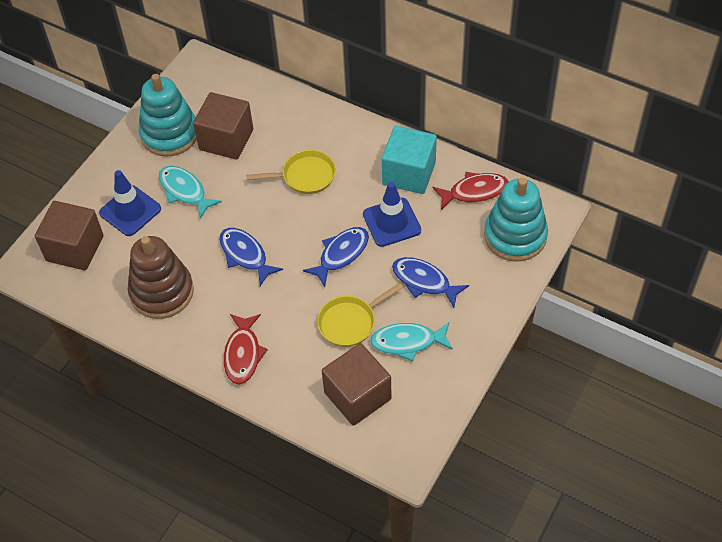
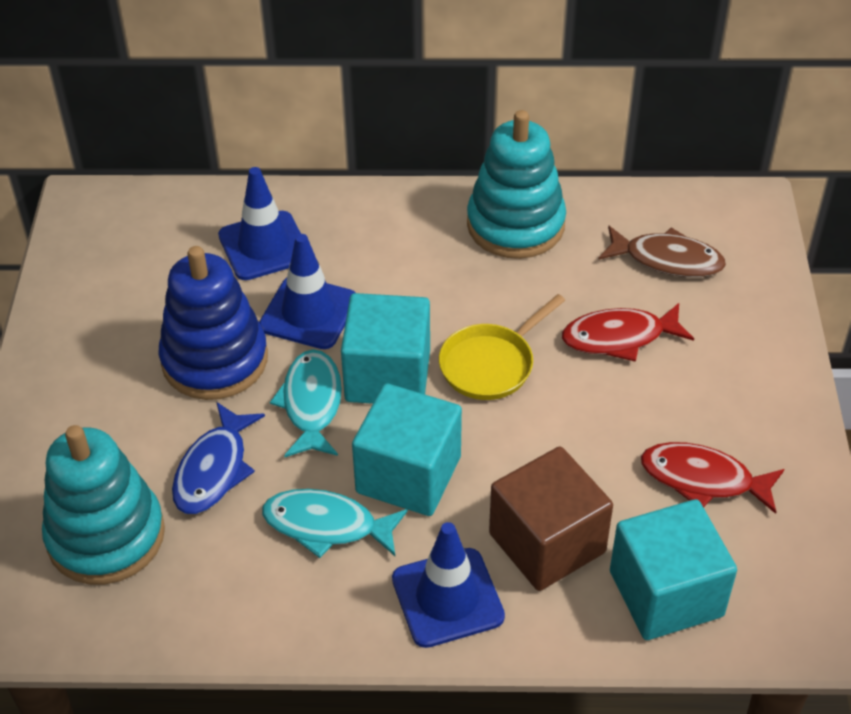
blue fish: [219,228,283,286] [303,227,369,287] [392,257,469,308] = 3 -> [172,402,265,514] = 1
blue stacking toy: none = 0 -> [159,246,268,400] = 1
blue traffic cone: [99,170,161,236] [363,182,421,247] = 2 -> [218,167,301,280] [259,234,356,349] [392,522,505,648] = 3
brown cube: [35,201,104,270] [193,92,253,160] [322,343,392,426] = 3 -> [489,446,613,591] = 1
brown fish: none = 0 -> [598,226,726,277] = 1
brown stacking toy: [128,236,194,319] = 1 -> none = 0
turquoise cube: [382,126,437,194] = 1 -> [341,293,430,404] [352,383,462,516] [610,499,737,640] = 3
yellow pan: [246,150,336,194] [317,283,404,347] = 2 -> [439,294,565,400] = 1

